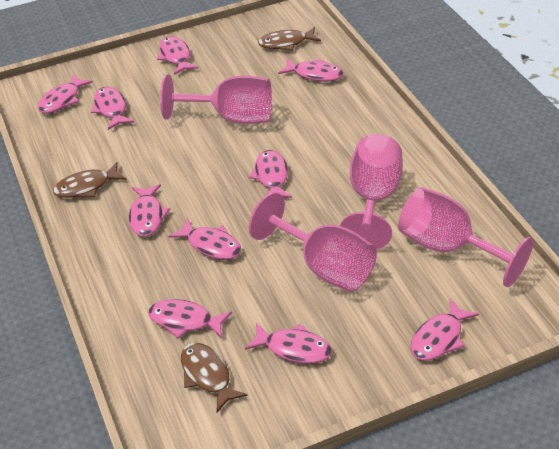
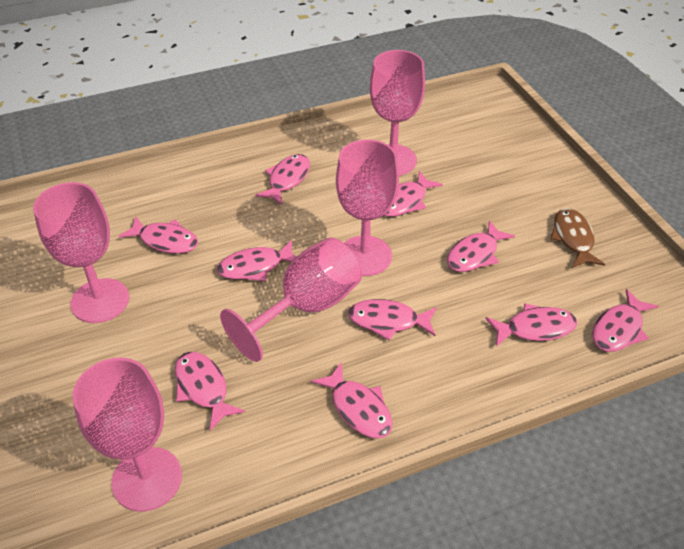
brown fish: [53,162,127,198] [181,343,248,412] [258,27,321,51] = 3 -> [550,208,605,268] = 1
pink goblet: [160,75,272,124] [249,192,377,292] [340,134,403,250] [398,187,533,287] = 4 -> [33,182,129,323] [72,357,182,512] [220,237,362,362] [336,139,399,276] [370,50,425,175] = 5

